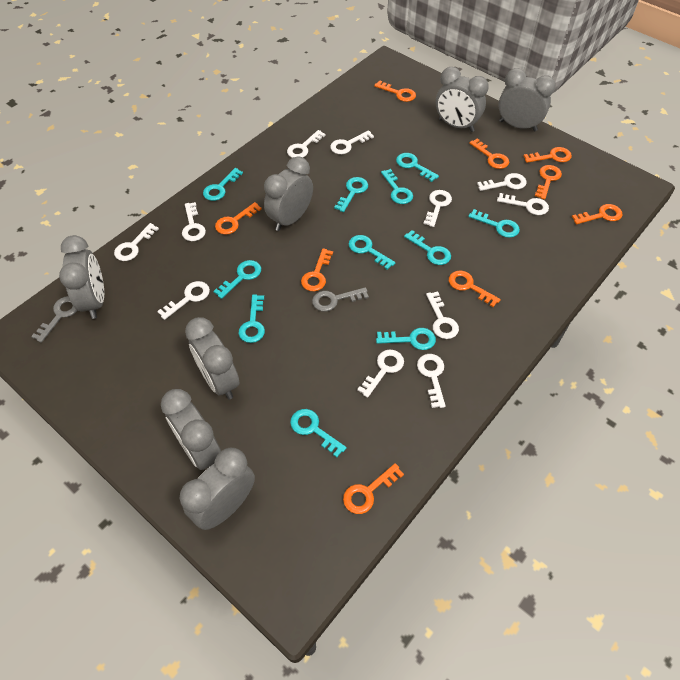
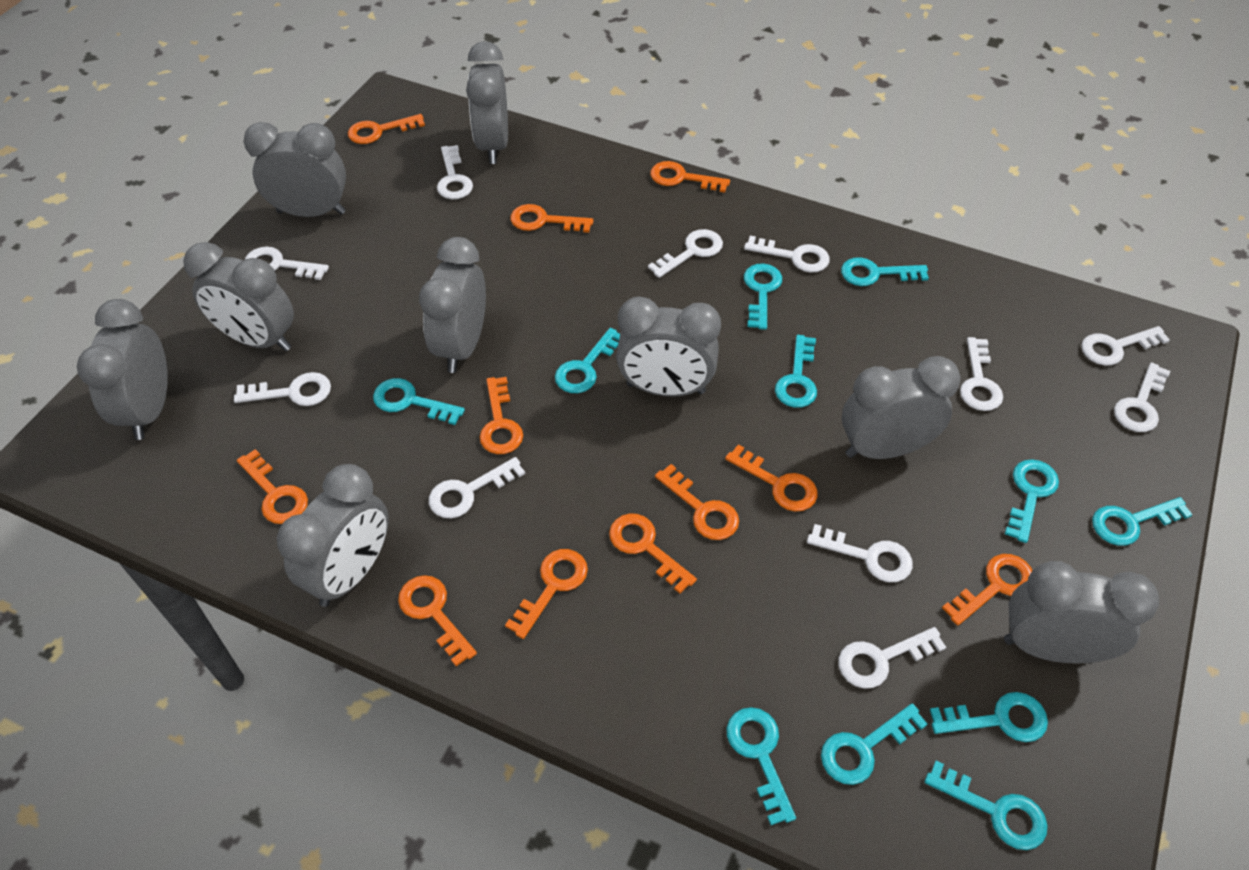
grey clock: [59,235,104,319] [161,389,221,470] [180,448,255,530] [185,317,239,399] [264,156,313,231] [436,67,489,132] [498,68,556,131] = 7 -> [77,299,168,440] [183,242,294,351] [244,122,346,217] [277,464,388,607] [419,237,486,373] [466,41,508,164] [616,296,721,397] [842,356,960,459] [1004,561,1159,664] = 9
grey key: [31,296,78,343] [312,287,369,312] = 2 -> none = 0
orange key: [215,202,262,235] [301,248,333,291] [343,463,404,514] [374,80,416,102] [449,271,501,307] [469,138,509,169] [524,147,572,163] [535,165,562,200] [572,204,623,224] = 9 -> [237,449,308,524] [348,114,425,144] [398,575,477,666] [480,377,523,454] [505,549,588,639] [510,204,594,233] [609,513,697,593] [650,161,730,192] [655,464,739,540] [725,444,818,512] [942,554,1033,626] = 11

